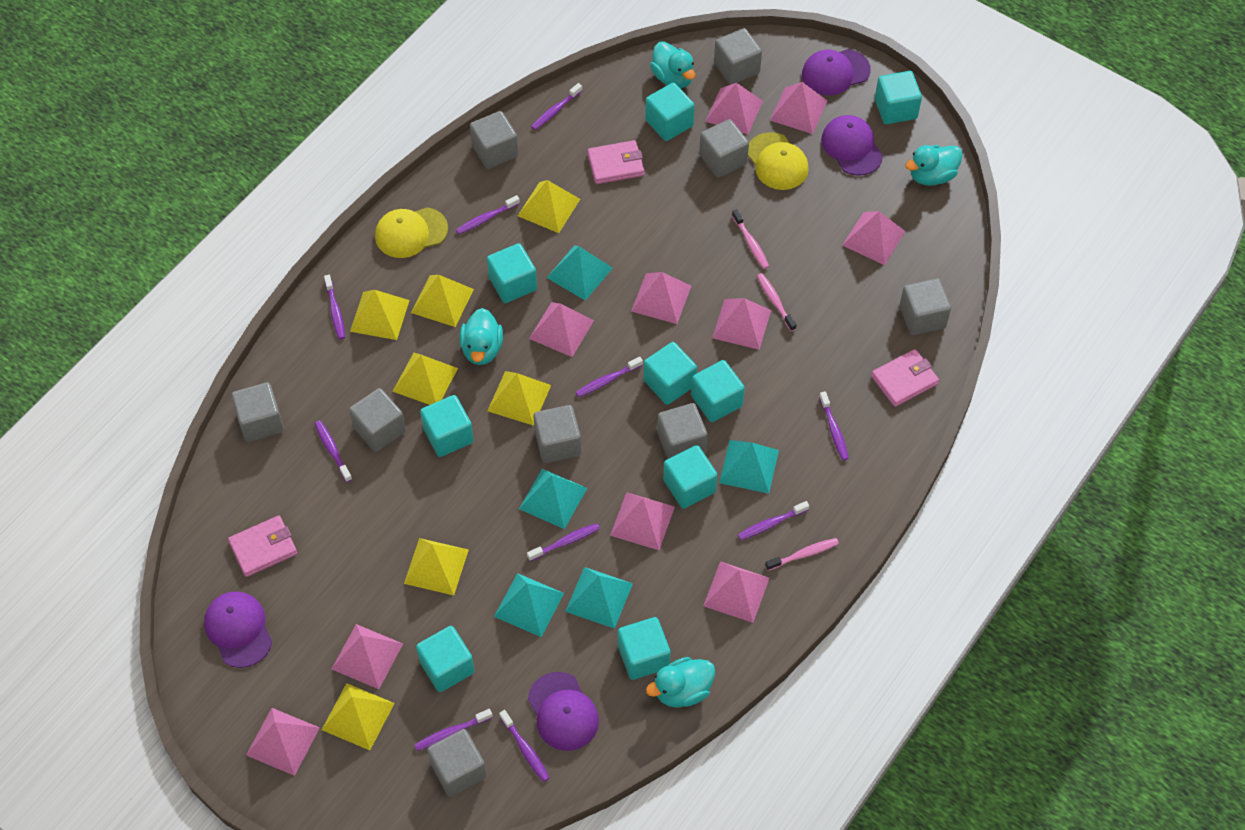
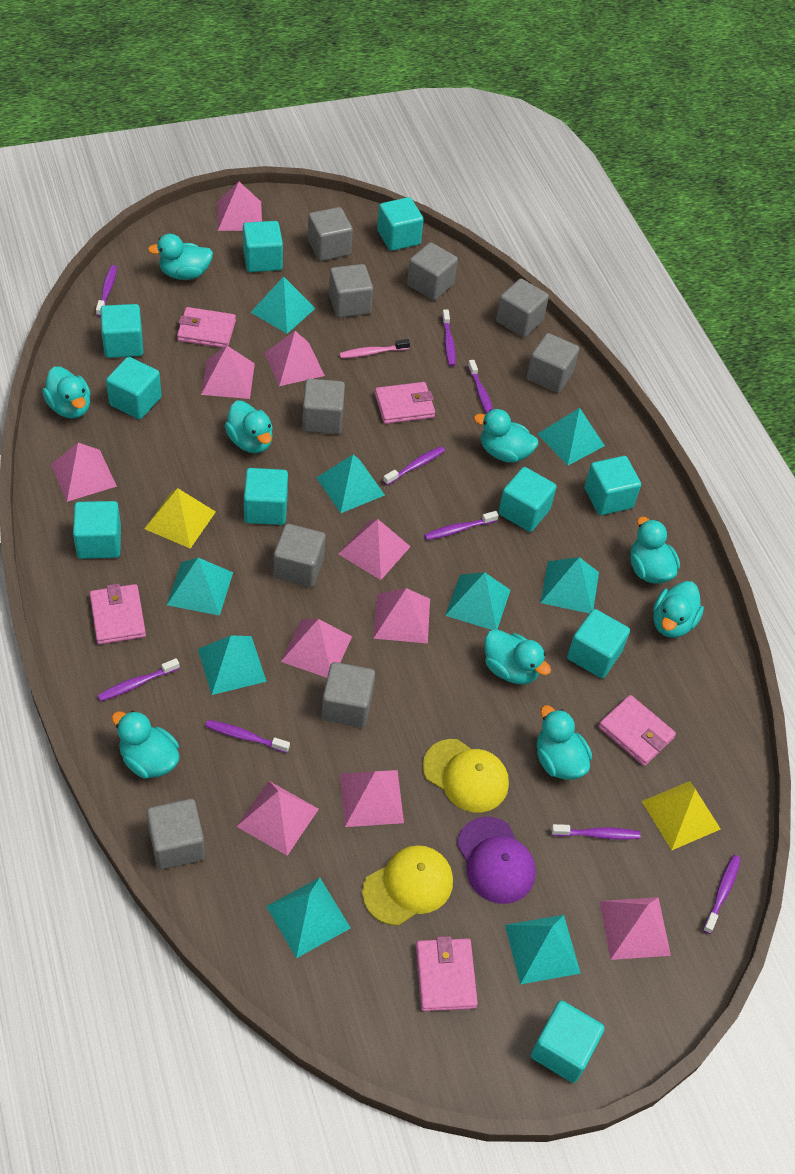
pink toothbrush: [732,209,769,269] [757,273,797,331] [765,538,839,571] = 3 -> [339,339,410,358] = 1
pink wallet: [228,516,297,577] [587,140,644,184] [871,349,939,407] = 3 -> [90,584,146,644] [177,307,236,348] [375,382,435,424] [416,936,478,1011] [598,695,676,766] = 5
purple cap: [204,591,272,668] [528,672,599,751] [802,49,871,95] [821,115,883,175] = 4 -> [457,817,536,904] = 1
purple toothbrush: [314,420,352,482] [324,275,345,339] [415,709,493,751] [456,195,520,234] [499,710,550,782] [527,523,600,561] [531,83,582,130] [576,357,643,397] [738,501,809,540] [819,391,849,460] = 10 -> [96,265,117,317] [97,658,180,701] [205,720,290,753] [383,446,445,485] [424,511,499,540] [442,310,456,367] [468,360,493,414] [551,824,641,840] [703,855,741,934] = 9
turquoise cube: [416,626,475,692] [420,395,474,457] [487,243,537,303] [618,617,671,680] [644,342,697,405] [645,83,695,141] [663,445,718,509] [691,360,745,422] [875,71,922,124] = 9 -> [73,501,121,559] [100,304,143,358] [106,357,162,419] [243,221,283,272] [244,468,288,525] [377,197,424,251] [498,467,557,532] [531,1000,605,1083] [567,609,630,678] [584,456,641,515] = 10
turquoise duck: [459,308,503,365] [646,657,715,708] [650,41,695,88] [905,145,963,186] = 4 -> [42,366,91,419] [112,711,180,779] [148,234,213,280] [224,401,273,453] [474,409,538,463] [484,629,551,685] [537,705,592,780] [630,517,680,584] [653,581,704,638] = 9
turquoise pyramid: [494,573,564,637] [519,469,587,529] [547,245,613,301] [565,567,633,629] [719,440,779,493] = 5 -> [167,558,233,616] [198,635,267,695] [250,276,316,334] [266,878,351,958] [316,454,385,513] [445,572,510,630] [505,915,581,984] [538,408,605,465] [540,557,599,613] = 9
yellow pyramid: [322,683,395,750] [350,290,410,340] [392,353,458,405] [404,538,469,595] [411,275,474,327] [487,371,551,426] [518,180,580,233] = 7 -> [144,488,216,549] [642,781,721,850] = 2

